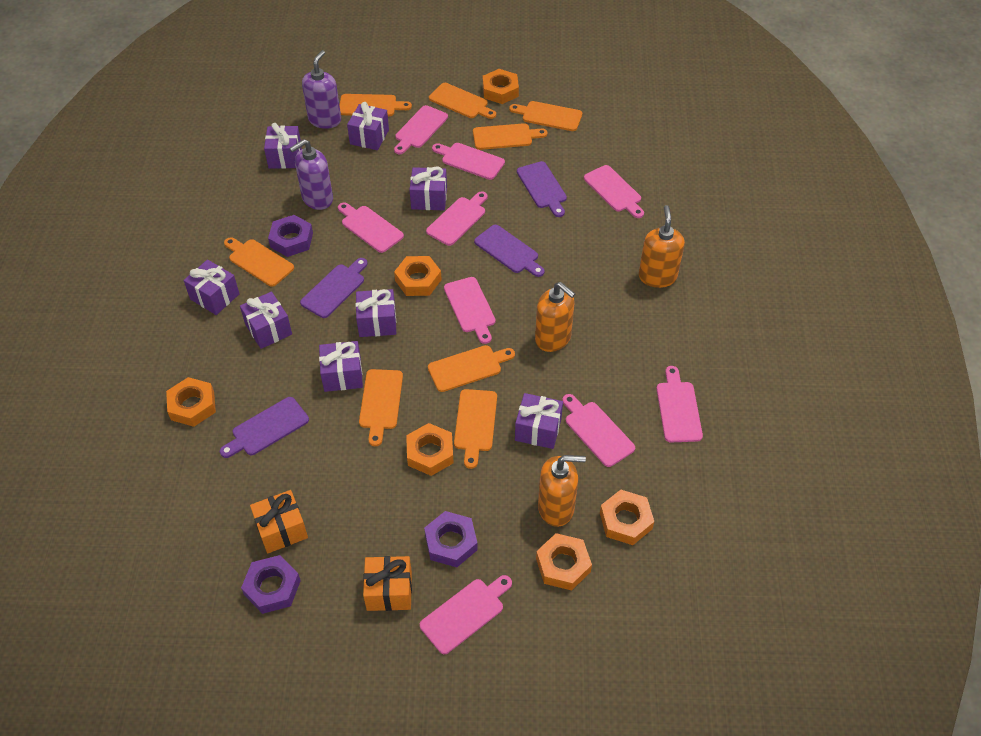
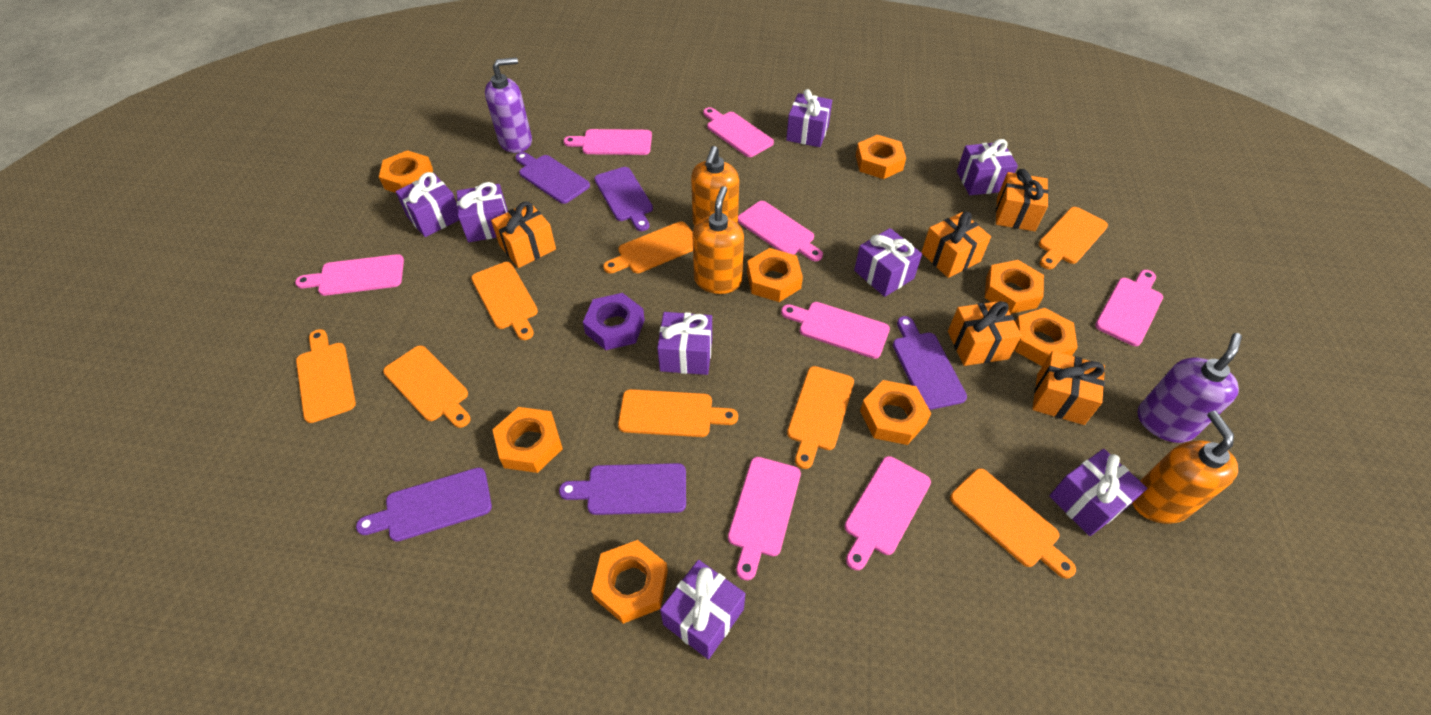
orange gift: [250,490,308,553] [363,556,412,611] = 2 -> [491,202,556,268] [921,212,991,278] [948,301,1022,366] [996,169,1049,231] [1032,351,1105,425] = 5
orange nut: [166,377,216,427] [394,256,442,296] [406,423,454,476] [483,69,519,104] [536,533,592,591] [600,490,654,545] = 6 -> [379,150,433,193] [492,407,563,473] [591,540,668,624] [747,248,803,302] [856,135,906,179] [860,380,931,445] [985,260,1044,314] [1015,308,1078,366] = 8
pink cutting board: [338,202,404,253] [394,105,448,154] [420,575,512,654] [426,192,487,246] [432,143,505,180] [444,277,496,344] [562,394,635,467] [584,165,644,218] [656,366,703,442] = 9 -> [295,254,404,296] [564,129,652,155] [703,107,774,157] [728,457,801,580] [738,201,823,261] [781,302,890,359] [844,456,931,570] [1095,270,1163,346] = 8
purple cutting board: [220,397,309,458] [300,258,368,318] [474,225,545,277] [517,161,567,217] = 4 -> [356,467,492,542] [515,152,590,204] [559,463,686,515] [594,167,653,231] [893,316,967,410] = 5
purple nut: [241,555,301,614] [268,215,313,257] [424,511,478,567] = 3 -> [583,293,645,350] = 1

